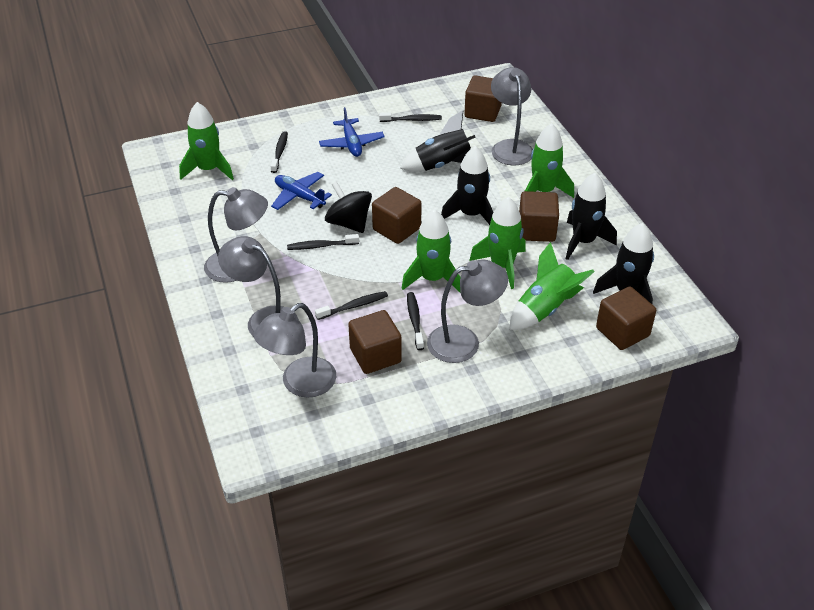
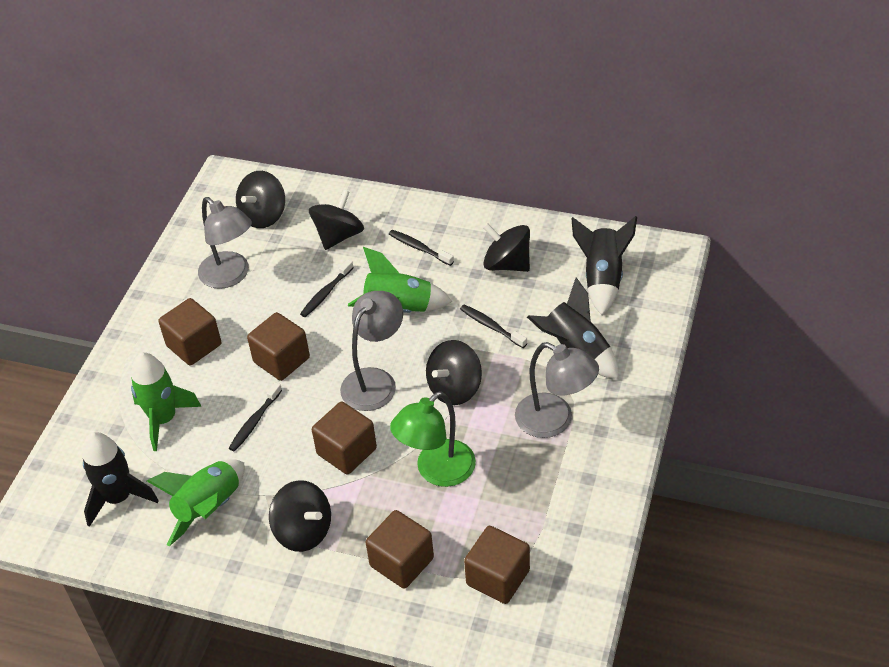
black rocket: [400,110,476,172] [441,146,494,225] [566,173,617,260] [593,223,654,304] = 4 -> [82,432,159,527] [527,277,619,379] [571,216,637,315] = 3
black spinning top: [325,182,372,233] = 1 -> [236,171,285,228] [269,480,331,552] [309,190,364,250] [426,340,482,405] [483,223,530,272] = 5
black toothbrush: [271,131,288,173] [287,234,359,250] [315,291,388,320] [379,113,442,122] [407,292,424,350] = 5 -> [229,382,282,452] [300,260,354,317] [389,230,454,266] [460,305,527,348] = 4
blue plane: [271,172,332,210] [319,107,385,157] = 2 -> none = 0
green lamp: none = 0 -> [390,391,476,487] = 1
green rocket: [179,102,234,180] [401,209,461,292] [469,197,526,289] [509,242,595,330] [525,123,574,198] = 5 -> [131,352,201,451] [147,459,245,546] [348,247,452,313] = 3
grey lamp: [204,187,268,283] [218,236,299,337] [253,303,336,398] [427,259,508,363] [491,67,533,165] = 5 -> [198,197,252,289] [340,291,403,411] [515,342,599,438] = 3

